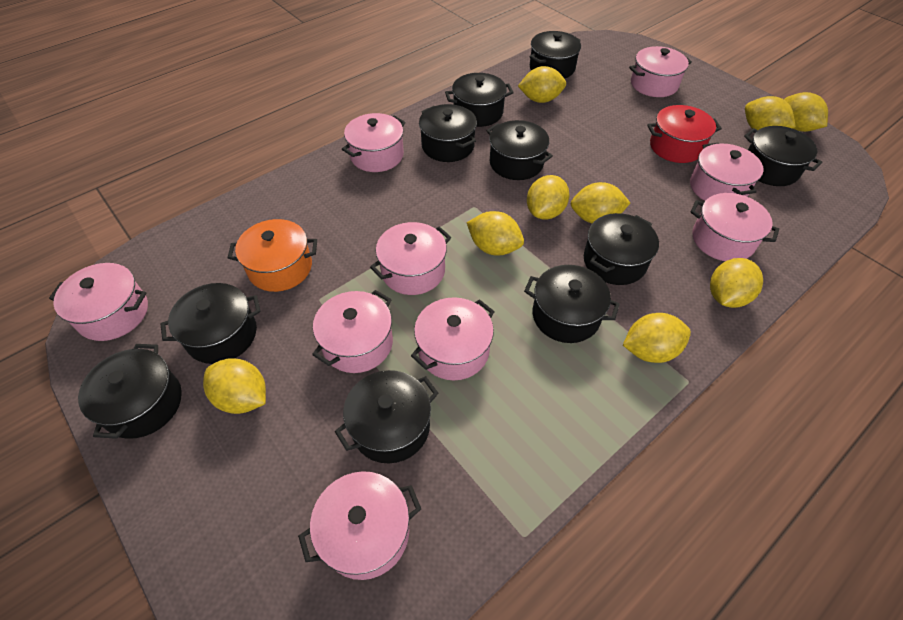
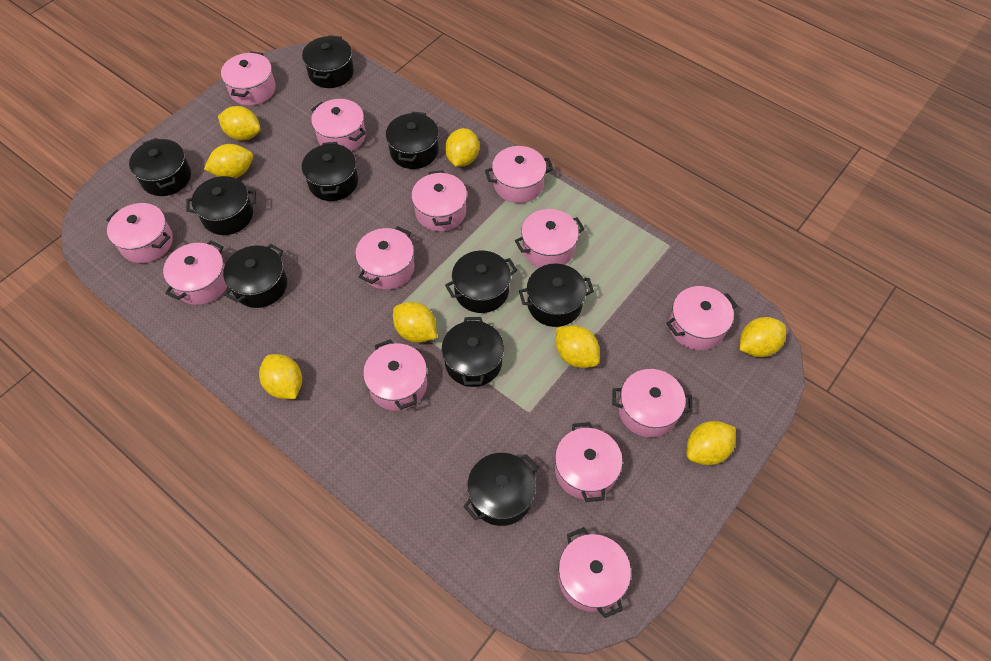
orange pot: [228,219,317,292] = 1 -> none = 0
pink pot: [49,263,148,341] [298,471,421,580] [312,290,393,373] [342,113,406,172] [370,222,451,295] [411,297,495,380] [629,46,692,97] [690,143,764,201] [690,193,779,261] = 9 -> [106,203,173,263] [163,240,227,305] [221,52,276,106] [311,99,366,151] [355,226,414,290] [363,339,427,411] [411,170,467,232] [485,146,553,203] [515,209,585,268] [555,422,623,502] [558,527,631,618] [612,369,692,437] [666,286,737,350] = 13
red pot: [647,105,722,163] = 1 -> none = 0
yellow lemon: [203,358,266,414] [467,211,524,256] [518,66,566,103] [527,175,569,219] [571,182,630,223] [623,313,691,363] [710,258,763,308] [745,96,796,130] [784,92,828,132] = 9 -> [204,144,253,178] [218,106,261,141] [259,354,302,399] [393,302,437,343] [445,128,479,167] [556,325,600,368] [686,421,736,465] [740,317,786,357] = 8

